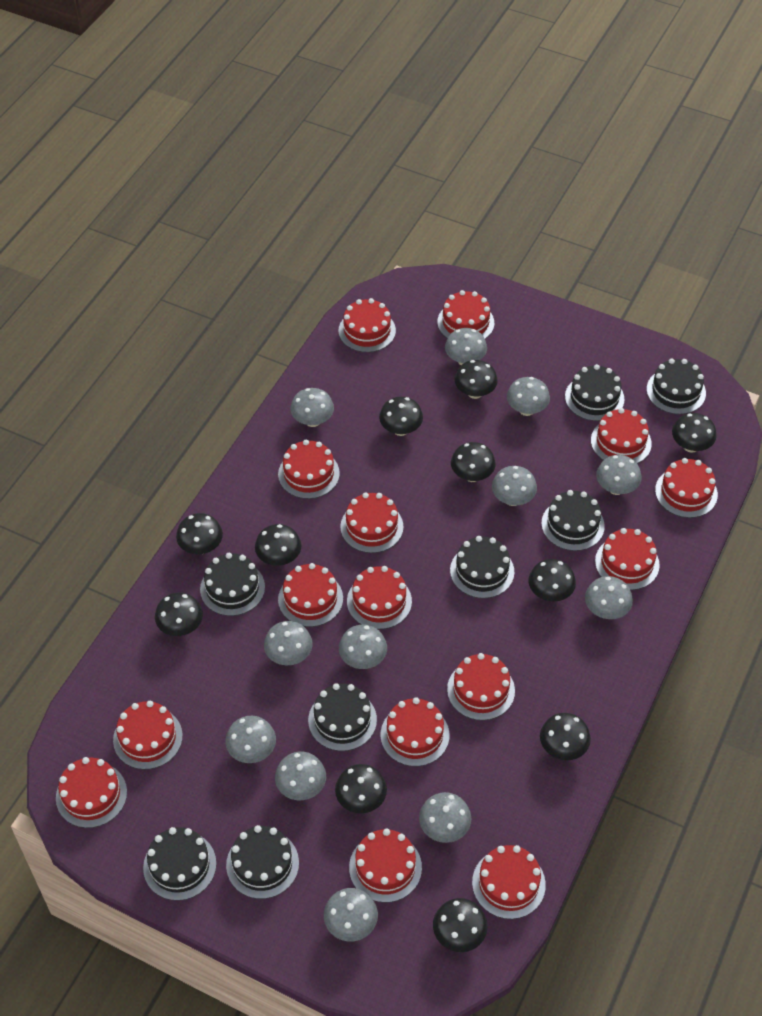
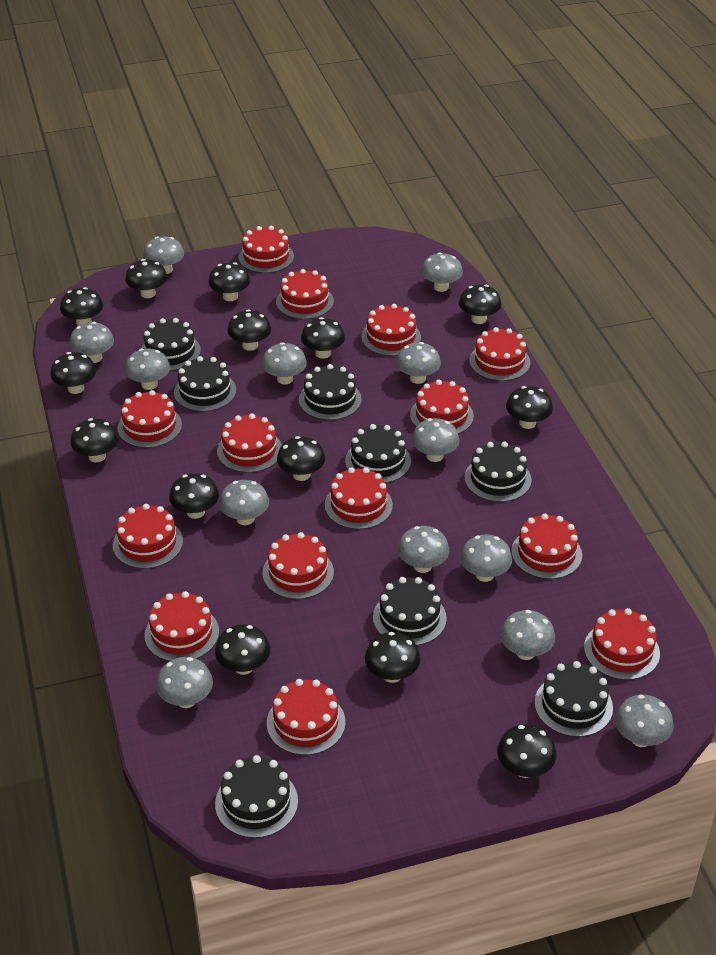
black mushroom: [155,592,203,636] [176,513,223,554] [255,524,301,566] [335,764,387,813] [379,397,423,436] [433,898,487,952] [451,442,496,482] [455,360,498,399] [529,559,576,602] [540,713,591,760] [672,413,717,453] = 11 -> [50,352,96,394] [60,287,103,326] [70,418,119,462] [125,259,167,298] [169,473,219,519] [208,262,250,301] [215,624,270,675] [227,309,271,351] [277,436,325,481] [301,317,345,359] [365,632,420,683] [459,285,502,324] [497,724,557,778] [506,386,553,429] = 14
grey mushroom: [225,716,276,763] [264,621,313,665] [275,752,326,800] [290,388,334,427] [324,888,378,941] [339,625,387,669] [419,792,471,843] [445,328,487,365] [492,466,537,506] [507,377,550,416] [585,576,633,619] [596,455,641,495] = 12 -> [70,322,114,363] [125,348,170,390] [143,237,184,274] [156,657,213,708] [219,480,269,525] [262,342,307,384] [396,342,441,384] [398,526,449,573] [412,418,460,462] [421,252,463,292] [460,534,512,582] [500,610,555,660] [615,695,674,747] = 13
red cake: [56,757,127,828] [113,701,183,770] [278,440,340,499] [278,563,343,627] [339,298,396,352] [340,492,403,553] [347,566,412,629] [349,828,422,903] [380,697,449,766] [437,290,494,339] [447,653,515,720] [472,845,546,919] [591,408,652,464] [595,528,660,590] [655,458,718,518] = 15 -> [113,504,183,569] [117,390,182,448] [144,591,219,661] [217,413,282,473] [238,226,294,273] [262,532,334,599] [267,679,345,755] [276,269,334,319] [325,467,393,529] [361,304,421,356] [410,380,474,434] [469,327,530,381] [511,513,582,579] [584,608,660,680] = 14

